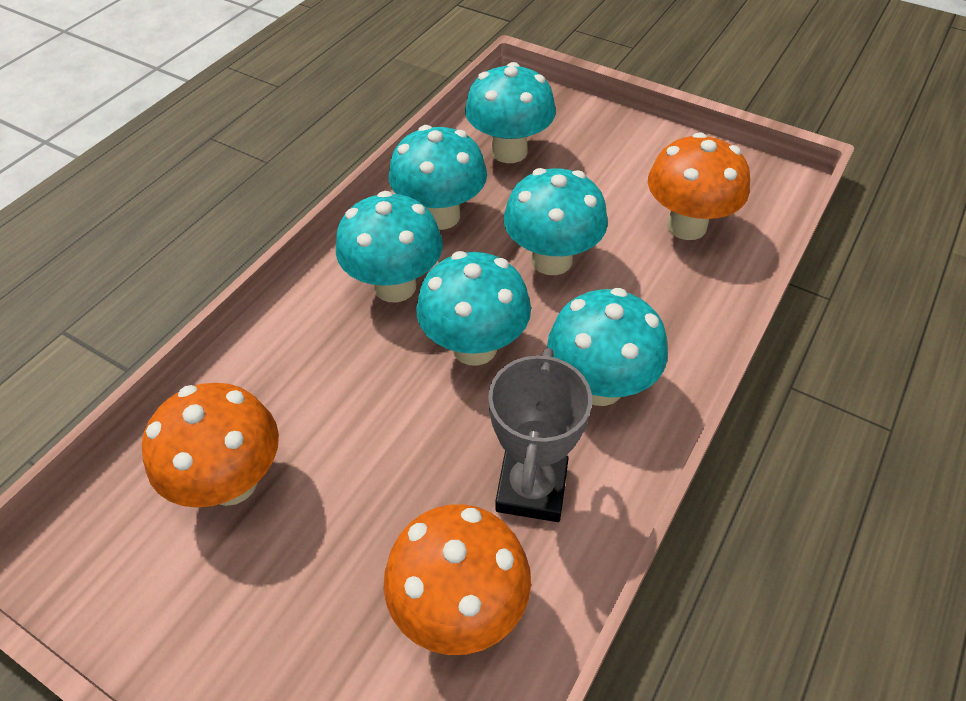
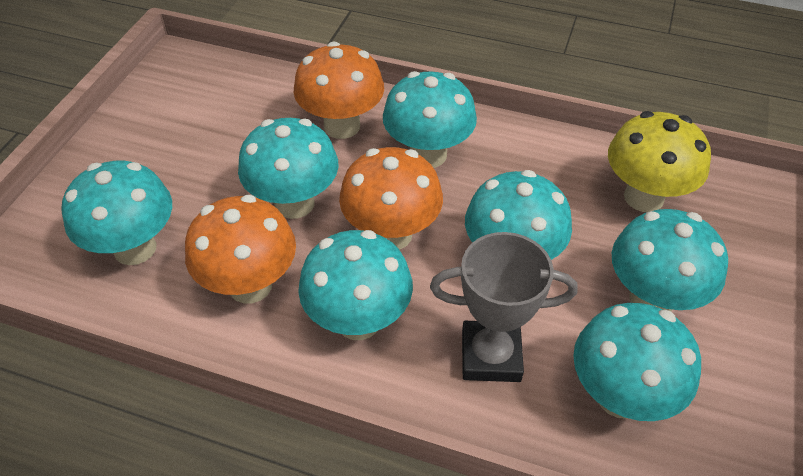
turquoise mushroom: [336,191,443,302] [389,125,487,230] [416,251,531,366] [465,62,556,163] [504,168,608,275] [547,288,668,406] = 6 -> [62,161,172,265] [238,118,339,219] [298,230,413,340] [383,71,477,168] [465,170,572,260] [573,303,701,421] [612,209,728,311] = 7
yellow mushroom: none = 0 -> [608,111,711,212] = 1

